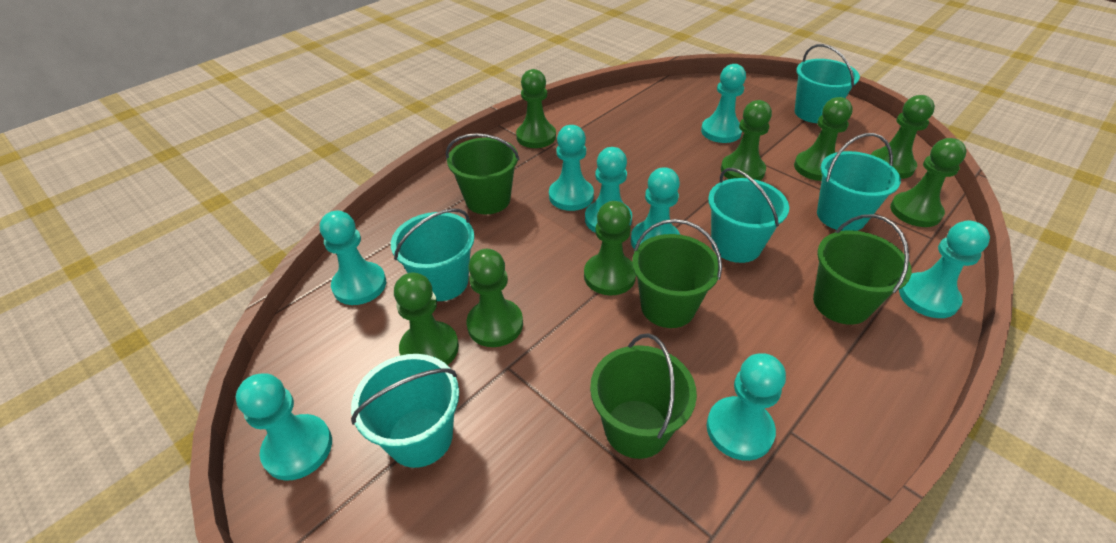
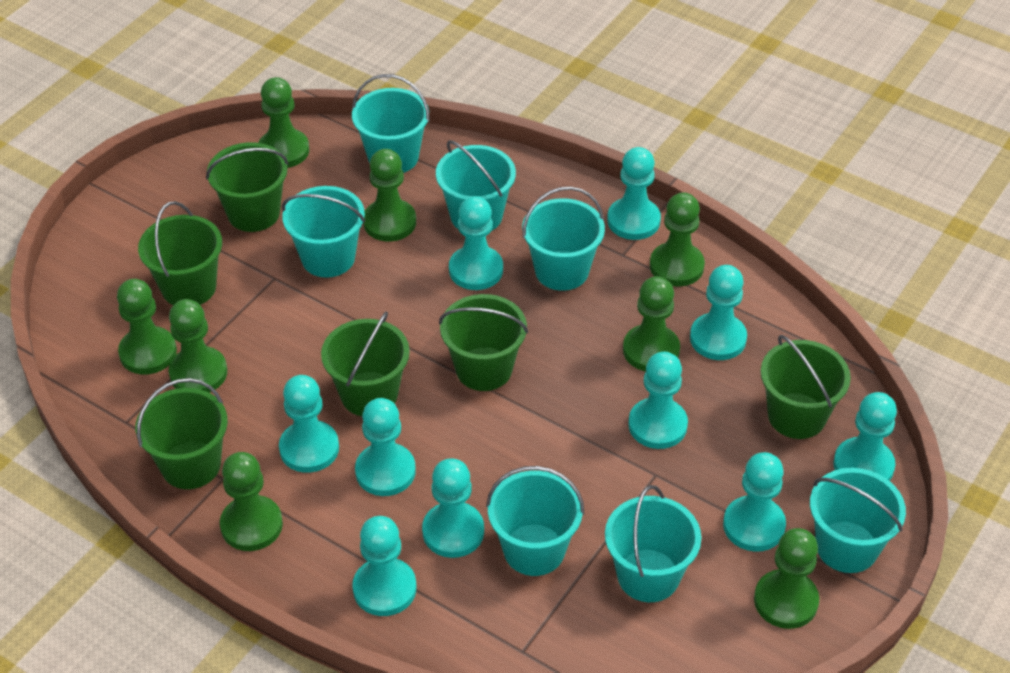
green bucket: [446,133,519,214] [590,333,697,459] [632,219,722,328] [813,214,912,325] = 4 -> [135,378,228,489] [138,201,222,305] [206,142,289,232] [321,312,410,416] [439,294,528,391] [761,335,851,439] = 6
turquoise bucket: [351,354,459,468] [391,208,475,301] [708,168,789,263] [795,44,860,123] [817,133,901,231] = 5 -> [282,186,365,278] [352,74,430,173] [436,140,516,231] [486,466,584,576] [522,186,605,291] [605,485,701,602] [810,468,906,573] = 7
turquoise pawn: [236,373,332,481] [320,211,386,305] [549,125,594,211] [585,147,632,233] [631,167,680,249] [701,64,746,143] [706,353,786,461] [899,221,990,318] = 8 -> [279,375,339,473] [352,516,417,616] [355,398,416,496] [422,458,484,558] [449,196,503,290] [607,147,661,240] [628,351,688,449] [690,265,747,360] [723,452,786,552] [833,392,897,481] = 10

